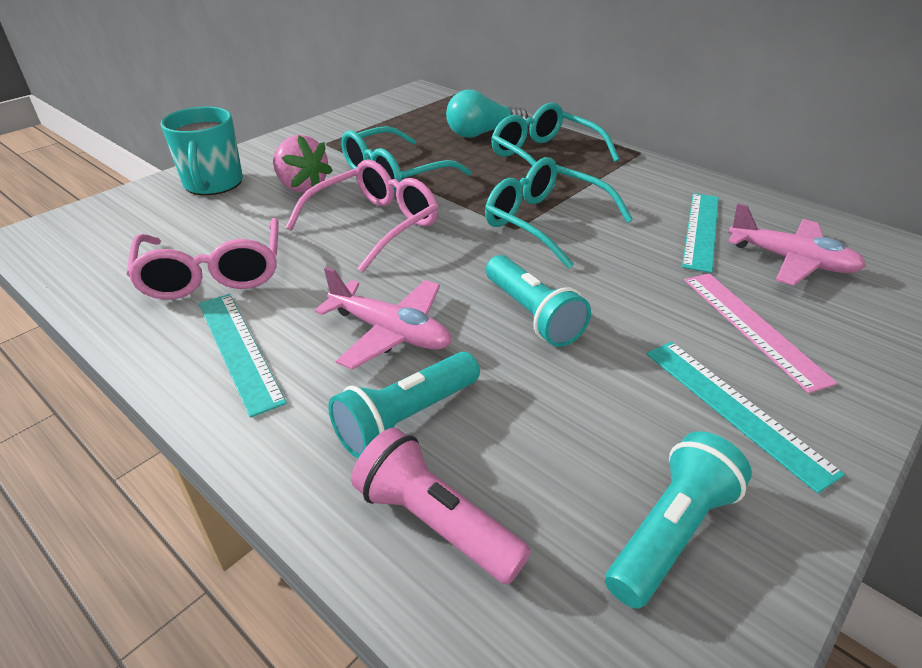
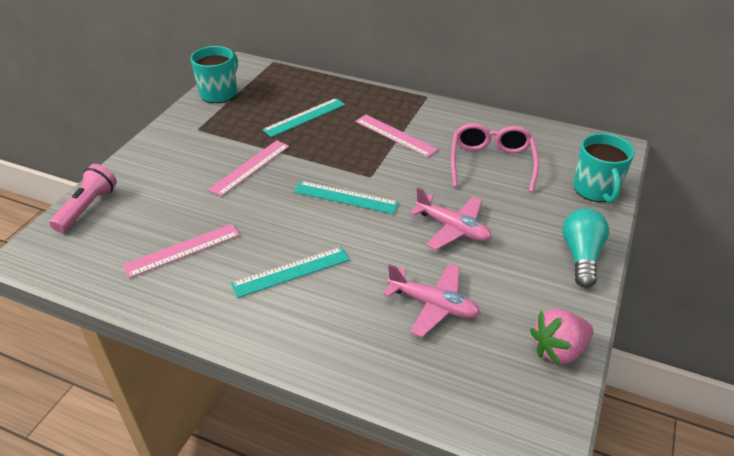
pink glasses: [126,218,279,300] [285,160,438,272] = 2 -> [451,123,539,192] = 1
pink ruler: [685,273,838,393] = 1 -> [123,224,240,278] [208,140,289,197] [355,115,438,158] = 3
turquoise flashlight: [328,352,480,458] [486,255,591,347] [605,431,752,609] = 3 -> none = 0
turquoise glasses: [341,126,472,194] [485,157,633,269] [491,103,619,188] = 3 -> none = 0
turquoise mug: [160,106,243,195] = 1 -> [190,46,238,103] [573,133,635,203] = 2

